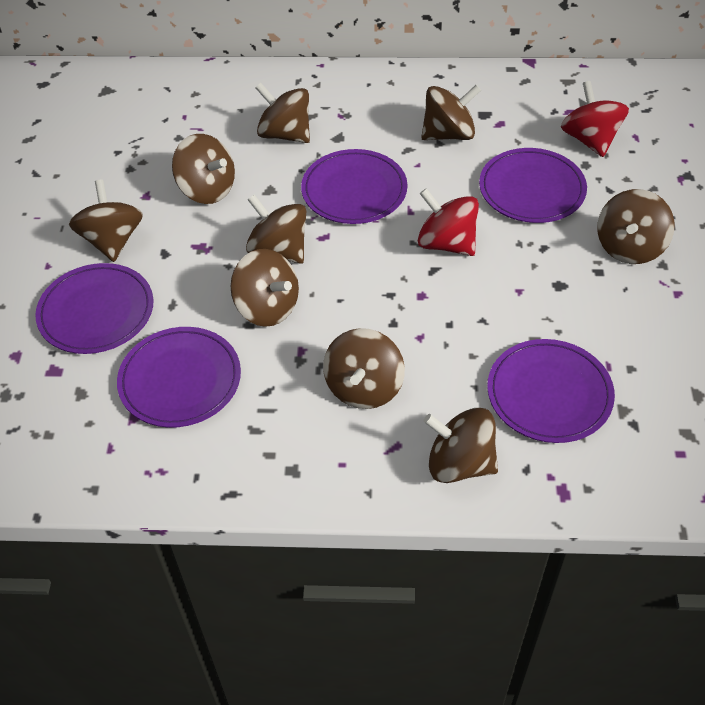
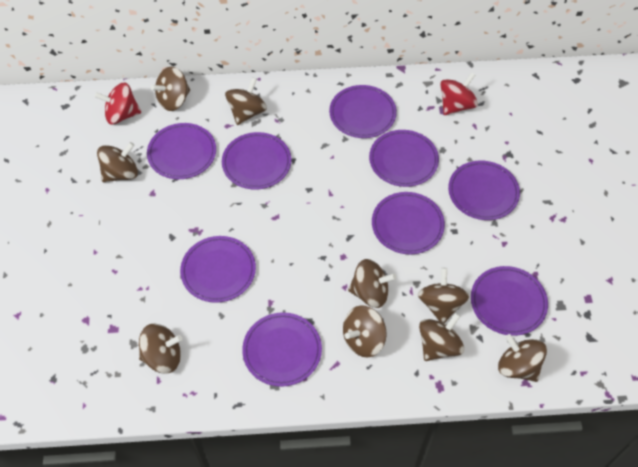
purple plate: [35,263,154,354] [117,327,241,428] [301,149,408,224] [479,148,587,223] [487,339,615,443] = 5 -> [147,123,216,179] [180,236,256,303] [222,132,291,190] [242,312,322,387] [329,85,397,138] [369,130,439,187] [372,192,445,254] [448,161,520,220] [471,266,548,336] = 9

